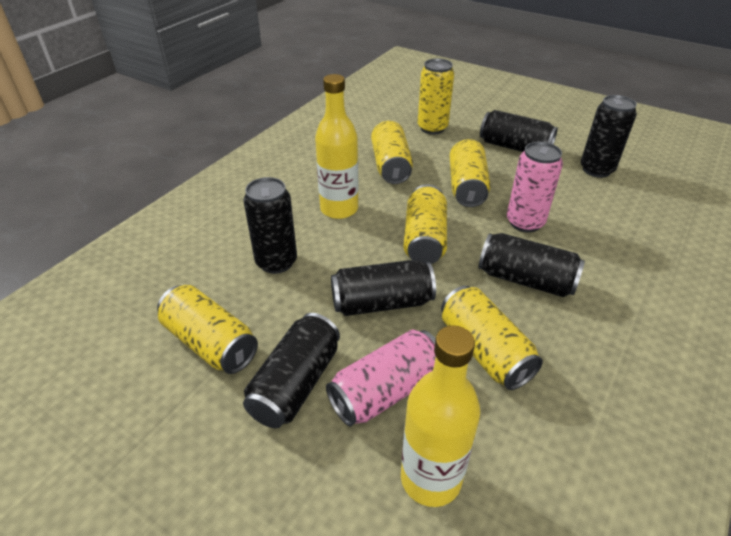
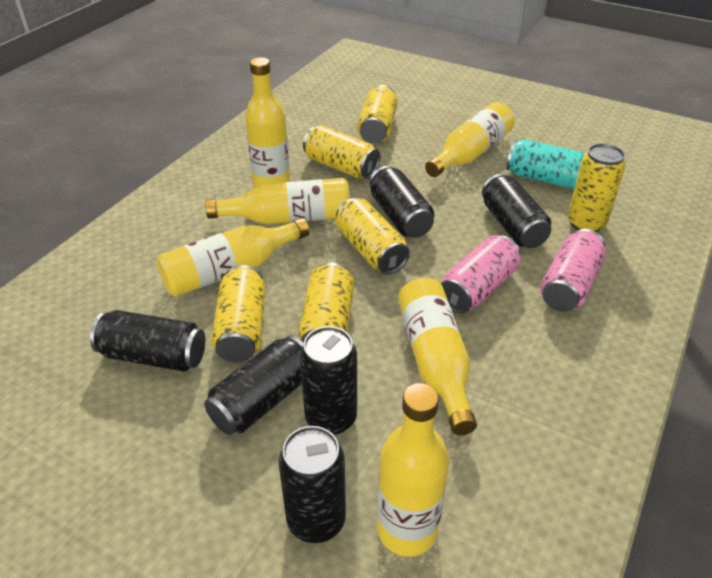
turquoise can: none = 0 -> [506,139,586,189] = 1
yellow bottle: [315,74,358,219] [401,325,480,507] = 2 -> [157,218,309,296] [205,178,350,224] [245,57,290,188] [377,383,449,557] [398,278,477,435] [425,102,515,177] = 6

